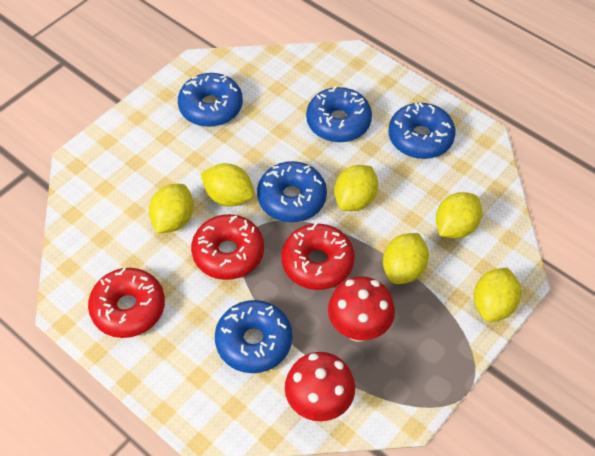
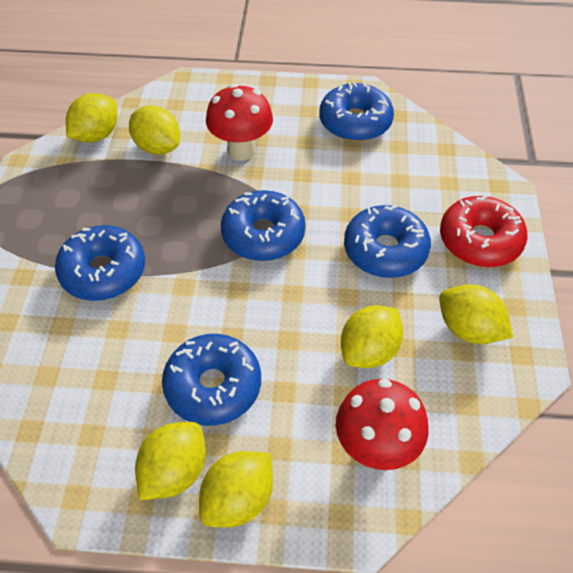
red donut: [88,268,165,338] [191,214,264,280] [281,223,355,290] = 3 -> [440,194,527,267] = 1

